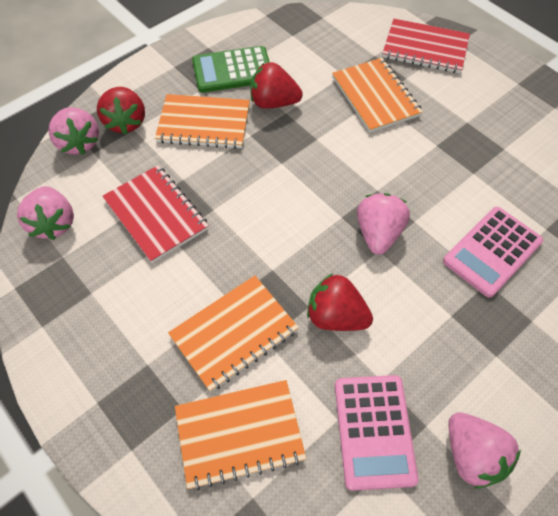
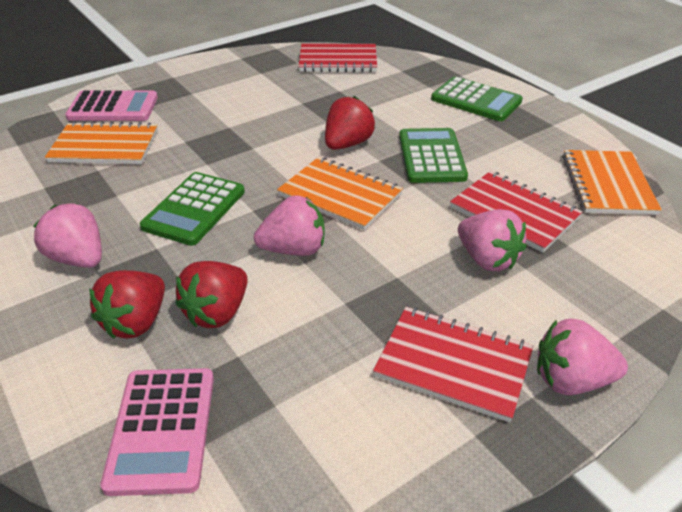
green calculator: [192,46,270,93] = 1 -> [140,172,245,246] [399,128,468,183] [431,76,523,121] = 3
orange notebook: [155,94,250,149] [168,275,299,392] [175,380,306,490] [332,58,423,133] = 4 -> [45,121,158,164] [277,157,403,230] [562,150,662,215] = 3
red notebook: [102,165,209,263] [382,19,470,73] = 2 -> [298,44,377,72] [373,307,533,422] [450,171,583,253] = 3

